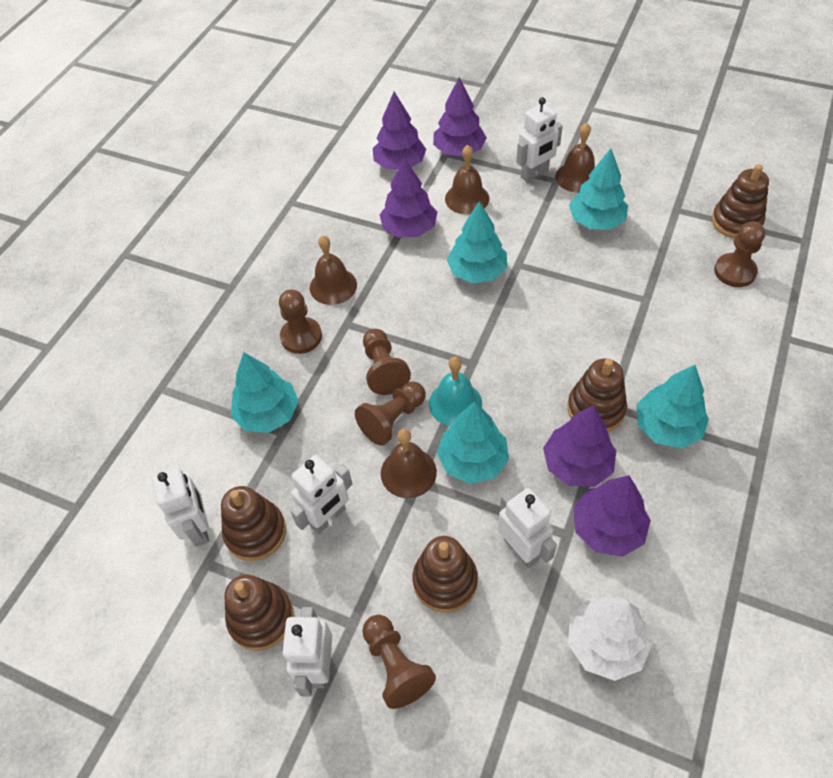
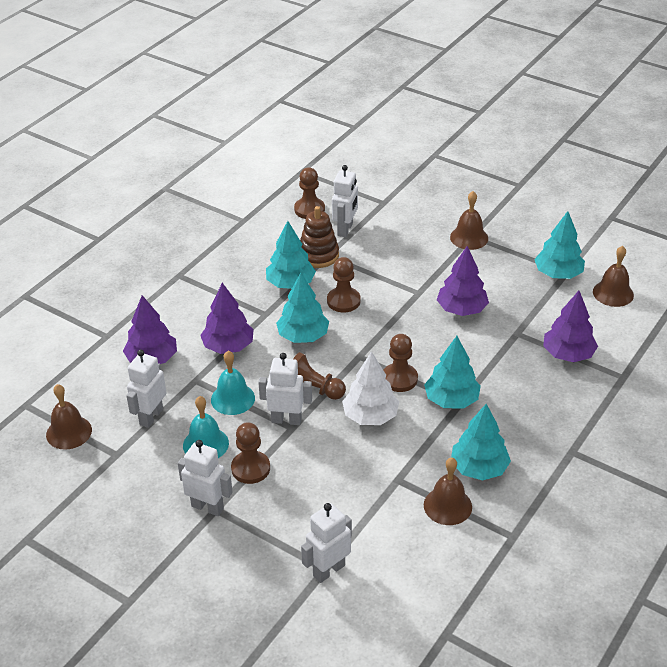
brown stacking toy: [221,486,286,561] [224,575,294,651] [412,536,478,613] [567,359,627,432] [712,164,769,239] = 5 -> [300,206,339,268] = 1
purple tree: [373,92,427,170] [379,158,437,238] [433,77,487,156] [543,405,616,487] [573,475,651,557] = 5 -> [123,295,177,364] [200,283,254,354] [437,246,489,316] [543,291,598,362] = 4
turquoise bell: [429,356,482,426] = 1 -> [183,396,229,458] [211,351,255,415] = 2

